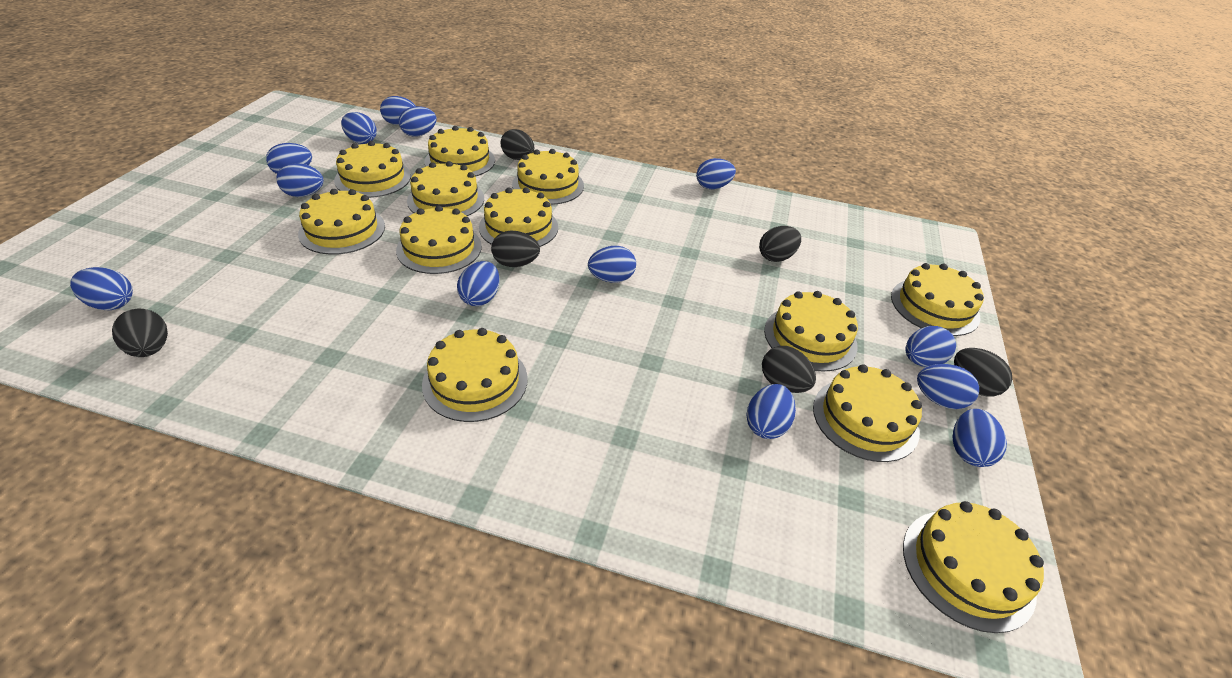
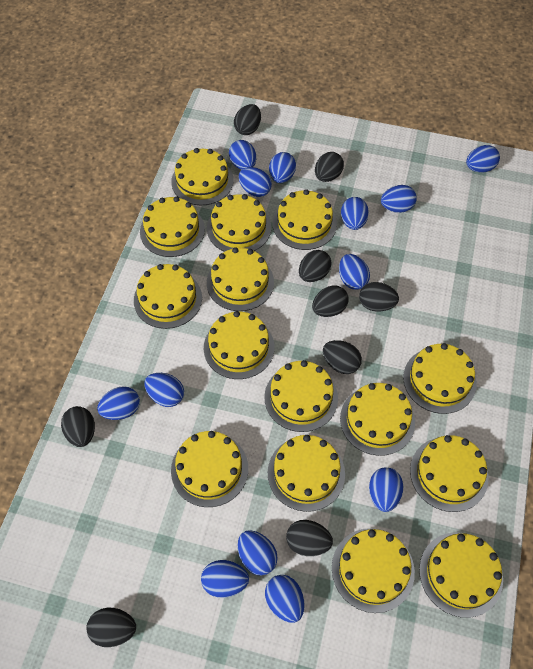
black egg: [112,309,168,357] [491,231,540,267] [500,129,534,160] [759,226,801,262] [762,346,816,393] [954,348,1012,397] = 6 -> [61,406,95,447] [86,608,136,647] [234,104,261,135] [286,520,333,556] [299,250,332,282] [312,285,349,317] [315,152,344,182] [323,340,362,374] [359,282,399,312] = 9
yellow cake: [298,189,385,255] [334,141,411,198] [396,205,482,274] [407,161,484,216] [422,328,528,422] [425,126,495,177] [479,187,558,247] [512,149,584,205] [764,291,858,372] [813,364,922,462] [891,263,984,336] [903,501,1044,633] = 12 -> [134,264,202,329] [140,196,205,257] [171,148,234,205] [171,431,248,507] [204,311,274,379] [207,194,271,252] [207,247,274,311] [264,360,338,432] [268,435,345,512] [273,189,337,250] [332,528,415,613] [340,383,415,456] [403,343,477,414] [410,435,488,512] [419,532,503,618] = 15

